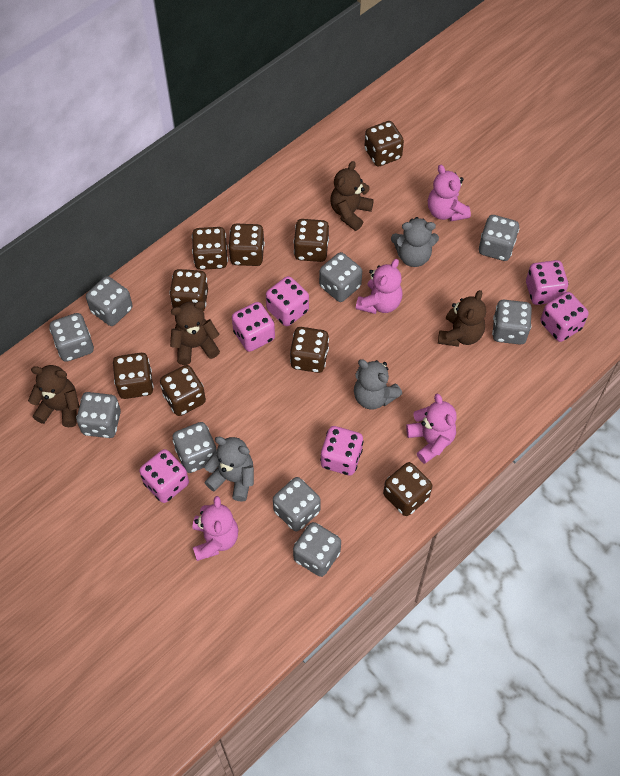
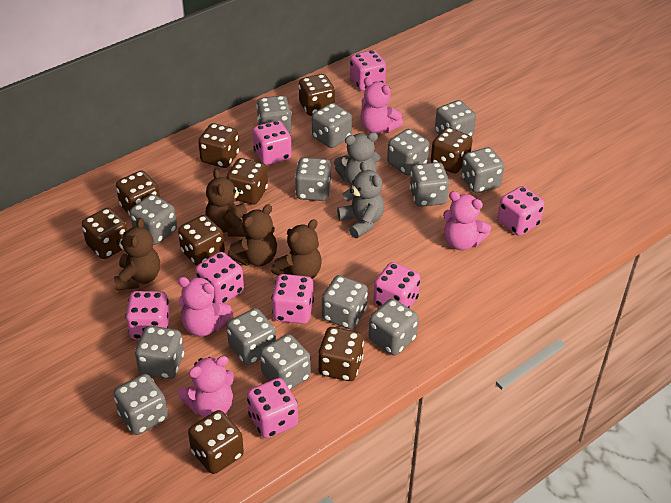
grey dice: [50,313,94,362] [76,392,121,438] [86,276,133,326] [173,422,217,473] [273,477,321,531] [293,522,341,577] [319,252,362,302] [479,215,519,261] [492,300,532,345] = 9 -> [113,374,168,435] [130,194,177,245] [135,326,184,379] [227,308,276,365] [257,95,292,134] [260,334,311,390] [295,157,331,201] [312,103,352,148] [322,275,368,329] [369,299,418,355] [387,129,430,175] [410,162,449,207] [435,100,476,137] [461,147,504,193] = 14
grey teddy bear: [204,437,254,502] [354,359,402,410] [391,217,439,267] = 3 -> [334,132,381,186] [337,162,384,238] = 2
pink dice: [139,449,189,503] [232,302,275,352] [266,276,309,326] [320,426,364,475] [526,260,568,305] [540,292,589,342] = 6 -> [125,291,170,340] [195,252,244,304] [247,378,298,438] [253,120,292,165] [272,274,314,324] [350,50,386,91] [373,262,420,309] [498,186,545,236] = 8

